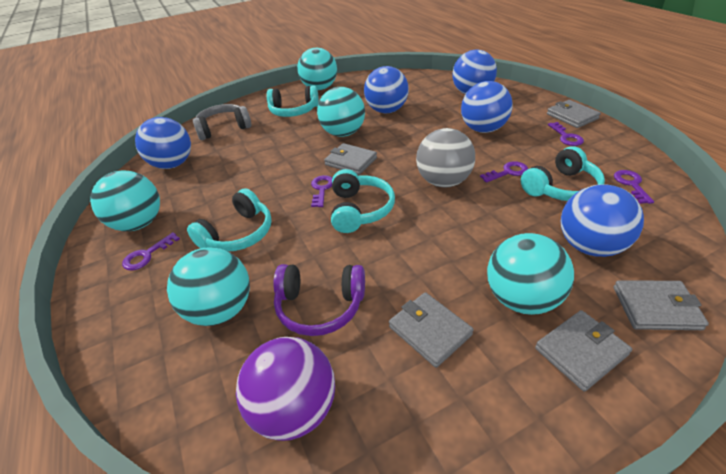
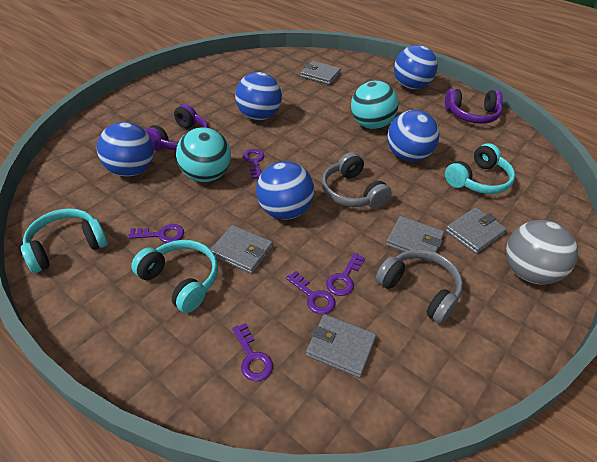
grey headphones: [193,104,251,140] = 1 -> [322,152,392,208] [376,249,463,324] = 2
purple ball: [236,337,335,441] = 1 -> none = 0
purple headphones: [273,264,365,336] = 1 -> [145,104,209,151] [445,89,503,124] = 2
turquoise ball: [90,170,160,231] [167,248,250,326] [297,48,337,90] [317,87,365,137] [487,233,574,315] = 5 -> [176,127,231,182] [351,81,399,129] = 2
turquoise headphones: [187,188,272,251] [267,86,319,117] [331,169,395,233] [521,146,605,201] = 4 -> [21,208,108,273] [131,240,218,313] [445,143,515,194] = 3

